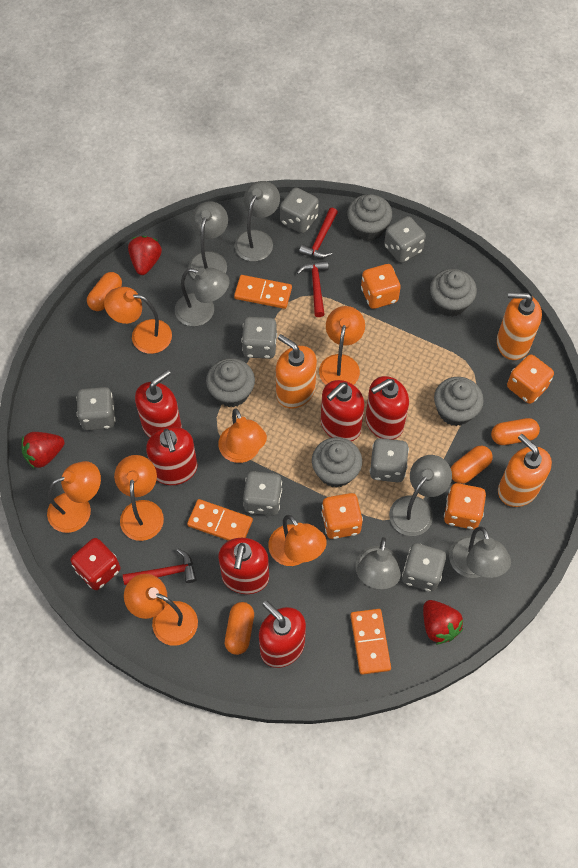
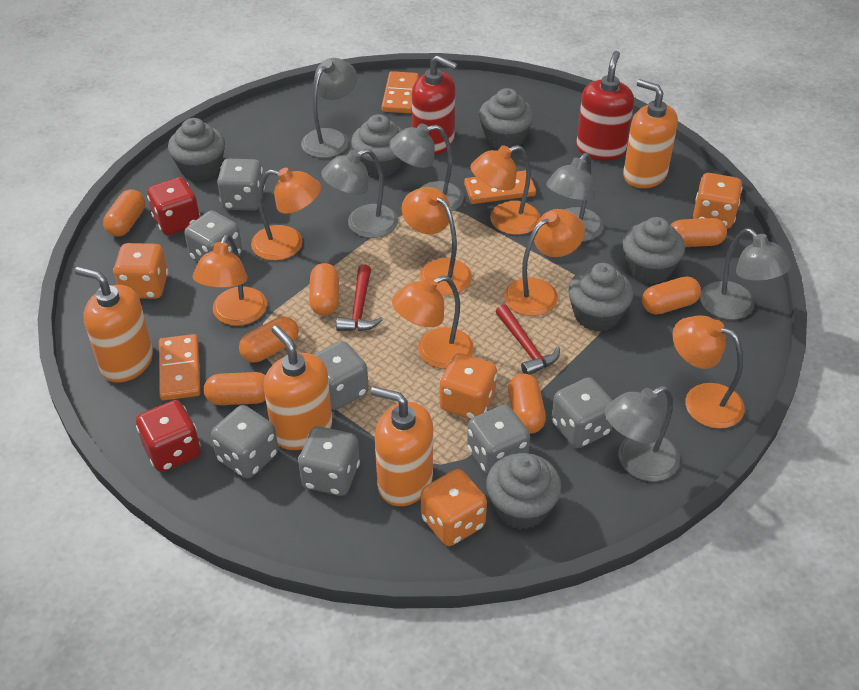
grey cupcake: [206,358,255,407] [312,437,362,488] [347,194,392,241] [430,269,477,317] [434,377,484,426] = 5 -> [168,118,225,181] [351,114,402,177] [479,88,534,149] [486,453,561,529] [568,263,633,332] [622,217,685,284] = 6
orange capsule: [87,272,122,311] [225,602,254,655] [451,445,493,484] [491,418,540,445] = 4 -> [103,189,145,236] [204,372,266,405] [239,316,299,362] [309,263,339,316] [508,374,546,434] [642,276,701,314] [671,218,727,247] = 7
orange soap dispenser: [276,334,317,409] [497,292,542,360] [498,434,552,507] = 3 -> [75,267,153,383] [263,325,333,450] [370,387,433,506] [623,79,678,188] = 4
red dice: [70,538,121,590] = 1 -> [136,400,201,472] [147,177,200,235] = 2
red hammer: [123,549,197,585] [297,261,328,317] [299,208,338,259] = 3 -> [336,264,383,331] [496,304,560,375] = 2
red soap dispenser: [135,370,182,438] [146,427,198,485] [218,538,269,594] [259,600,306,668] [321,380,365,441] [365,376,409,440] = 6 -> [412,55,458,155] [576,51,634,161] = 2
red strawberry: [21,432,65,469] [128,236,162,275] [423,600,463,645] = 3 -> none = 0

